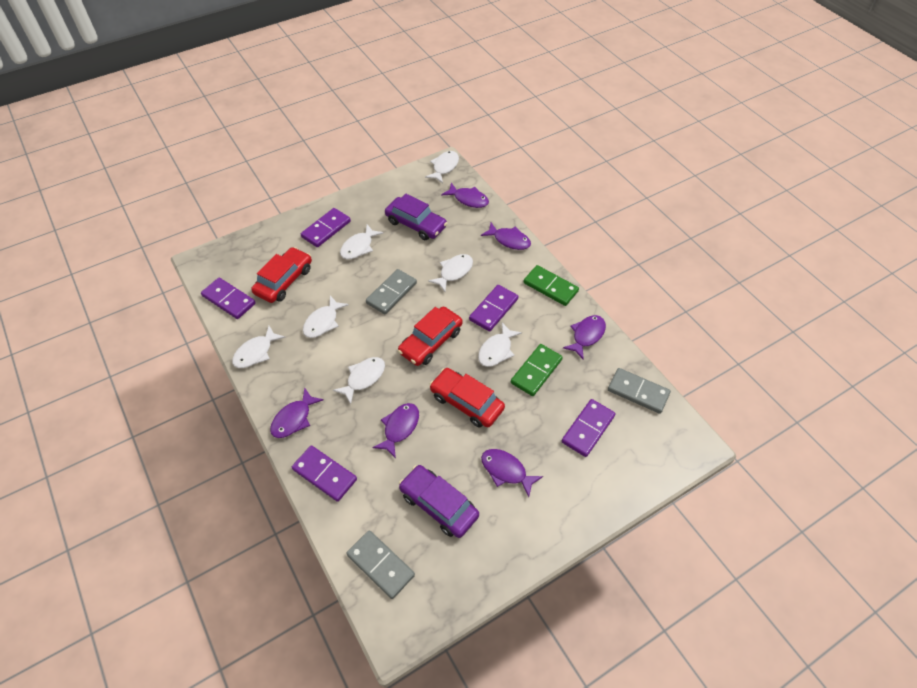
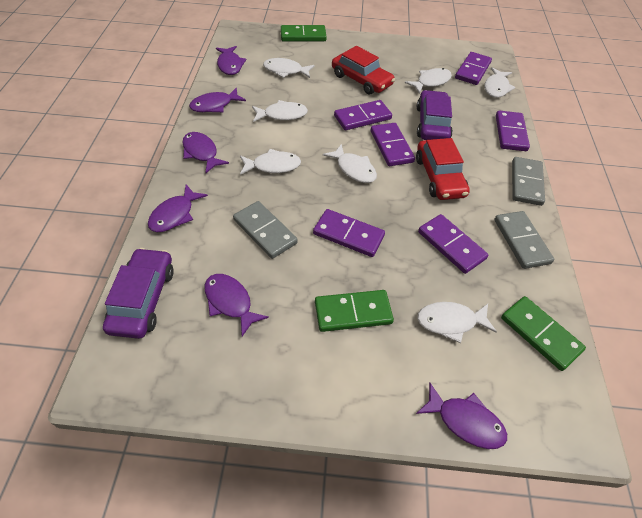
green domino: [511,344,563,396] [523,265,579,306] = 2 -> [281,25,327,41] [315,290,394,332] [501,296,586,371] = 3
purple domino: [201,278,256,319] [292,445,357,502] [301,208,351,247] [469,285,518,332] [562,399,615,457] = 5 -> [313,209,385,257] [334,100,392,130] [371,123,415,166] [418,214,488,274] [455,52,492,85] [496,111,530,151] = 6
red car: [251,247,312,303] [398,307,463,366] [430,368,505,428] = 3 -> [332,46,395,94] [416,138,470,200] = 2

